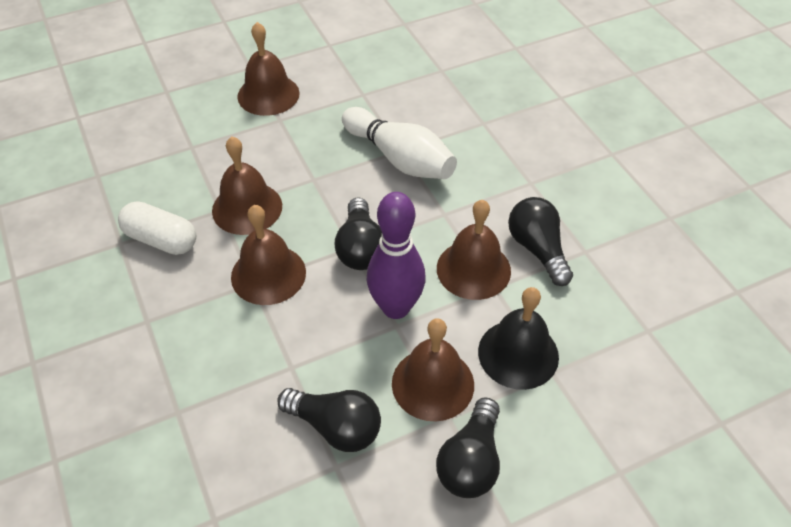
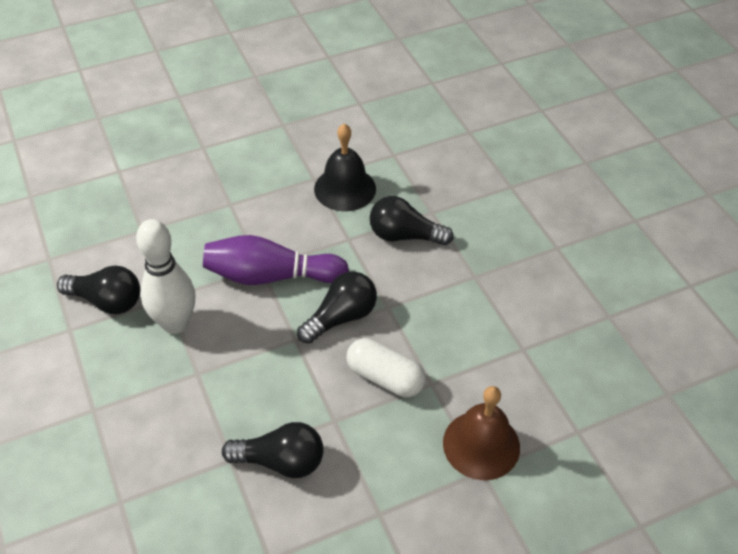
brown bell: [212,137,282,235] [231,205,306,305] [237,22,300,116] [392,319,474,422] [437,200,511,300] = 5 -> [443,386,520,480] = 1

